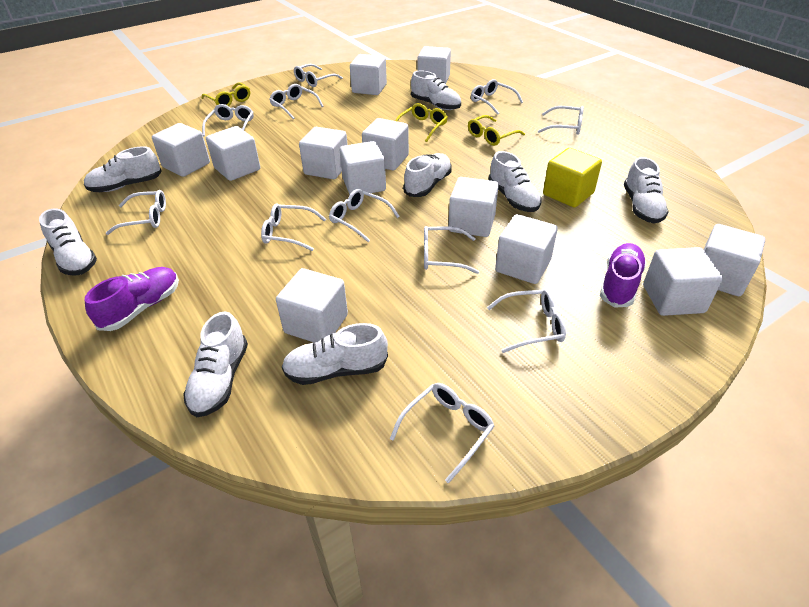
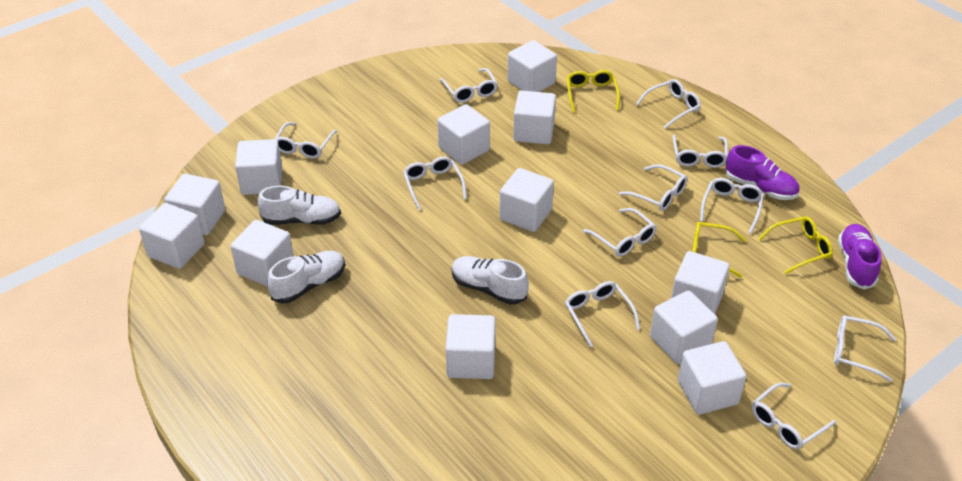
white shoe: [39,209,97,276] [84,146,161,192] [183,312,248,417] [282,323,388,385] [403,153,452,197] [411,70,461,110] [489,151,542,212] [624,157,669,223] = 8 -> [257,186,341,225] [267,250,345,303] [452,256,529,305] = 3
yellow cube: [543,148,602,208] = 1 -> none = 0

